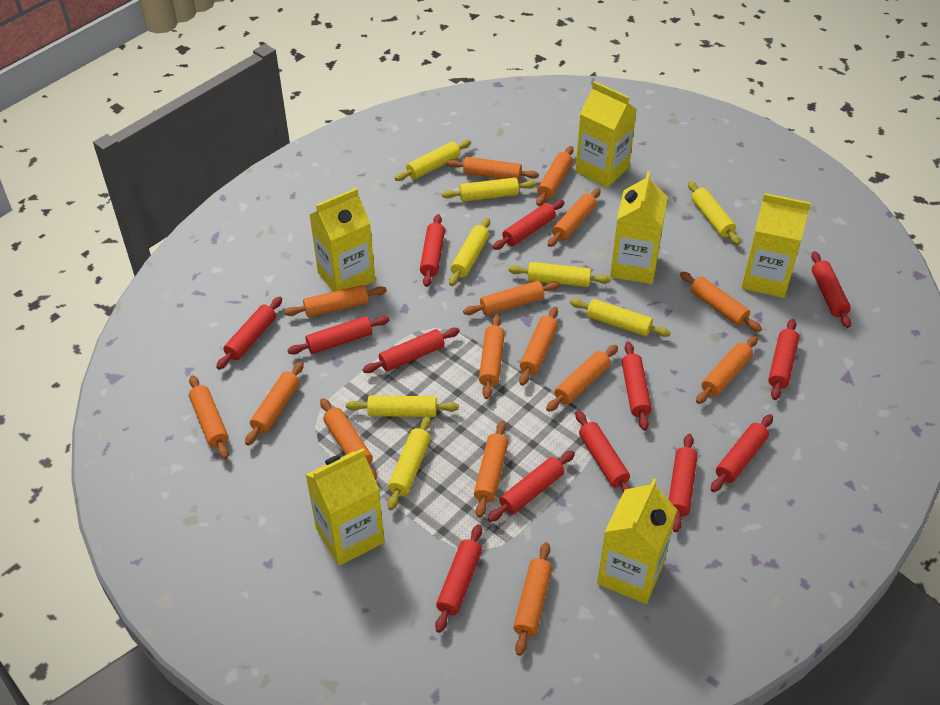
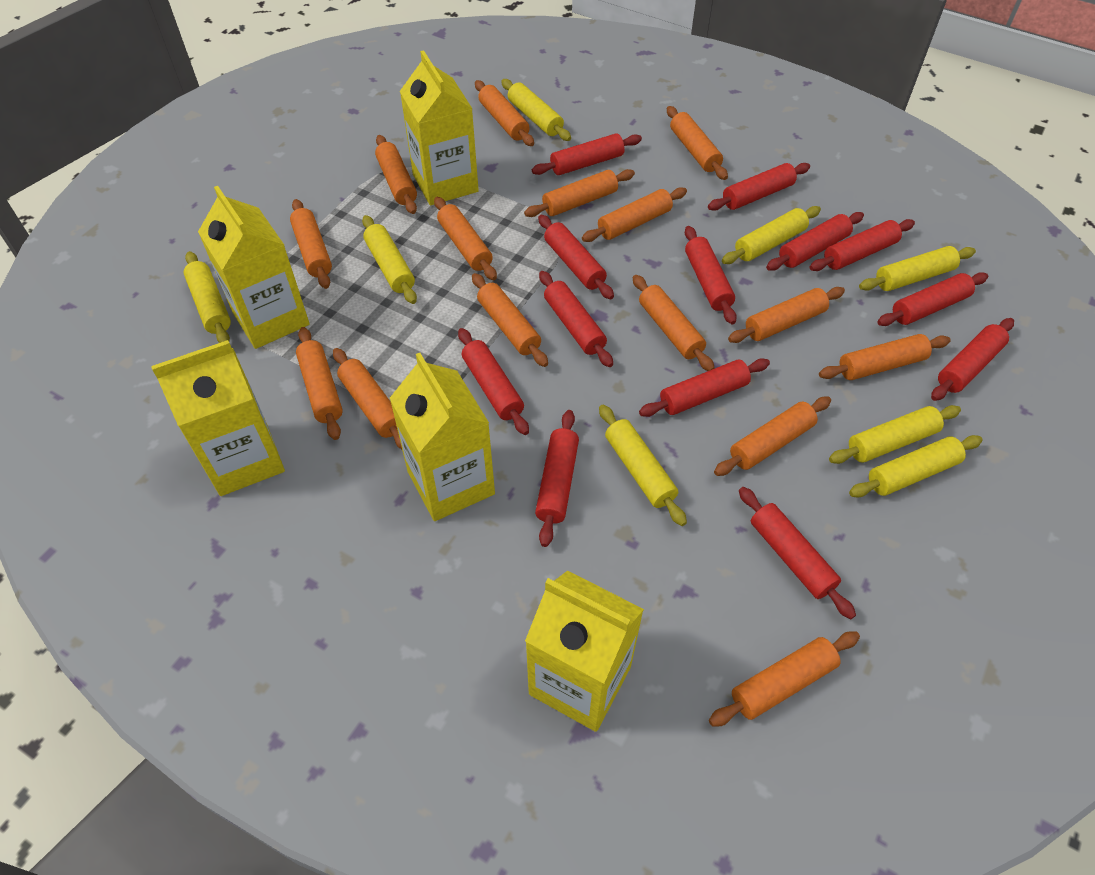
yellow carton: [305,448,385,566] [310,188,375,292] [575,81,637,187] [597,478,677,604] [610,171,668,284] [741,193,811,298] = 6 -> [151,340,285,496] [198,186,310,349] [390,353,495,521] [400,50,479,206] [525,571,644,732] = 5

